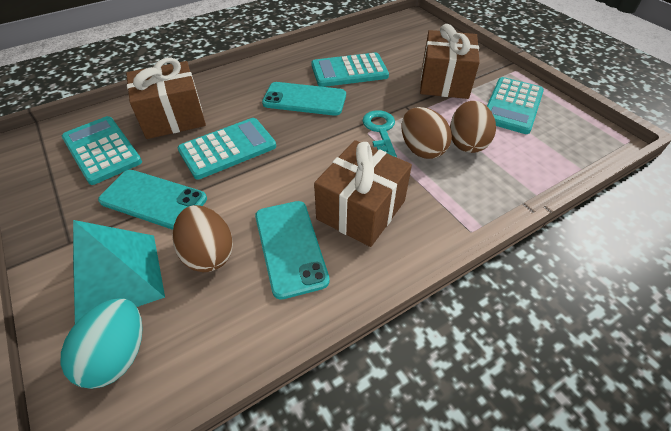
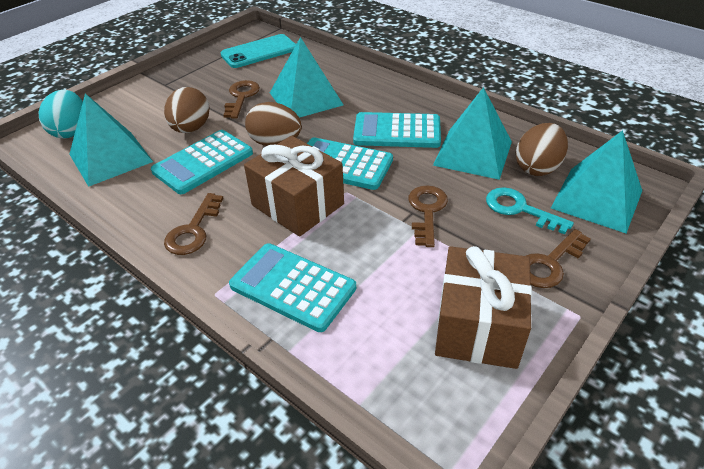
brown gift: [126,57,206,139] [314,140,412,247] [420,24,480,99] = 3 -> [244,136,344,237] [435,246,532,369] = 2
brown key: none = 0 -> [164,193,224,255] [223,80,260,119] [408,185,448,247] [526,229,591,288] = 4
turquoise phone: [98,170,207,230] [255,201,330,300] [262,82,346,116] = 3 -> [221,34,296,68] = 1
turquoise pyramid: [73,220,165,324] = 1 -> [69,93,153,187] [270,37,343,118] [433,87,512,180] [551,130,642,233] = 4

